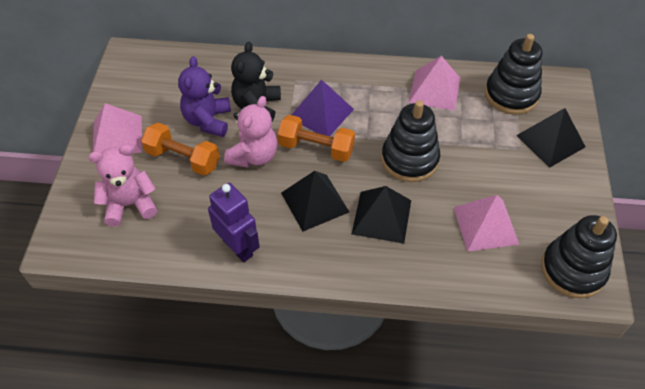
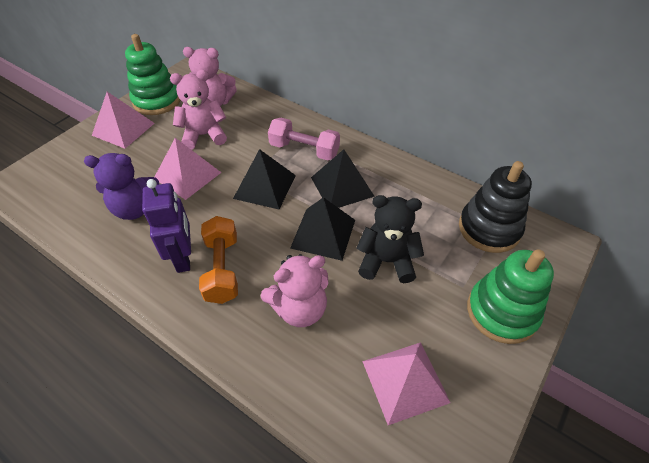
black stacking toy: [381,100,440,182] [485,34,542,115] [541,215,617,298] = 3 -> [459,161,532,253] = 1
green stacking toy: none = 0 -> [125,34,180,115] [467,249,554,344] = 2
orange dumbbell: [141,123,220,176] [278,115,355,162] = 2 -> [199,216,238,304] = 1
pink dumbbell: none = 0 -> [268,118,340,160] = 1
pink teddy bear: [89,145,157,227] [224,96,277,168] = 2 -> [170,70,227,150] [183,47,237,106] [261,254,328,327] = 3
purple pyramid: [292,79,354,136] = 1 -> none = 0

